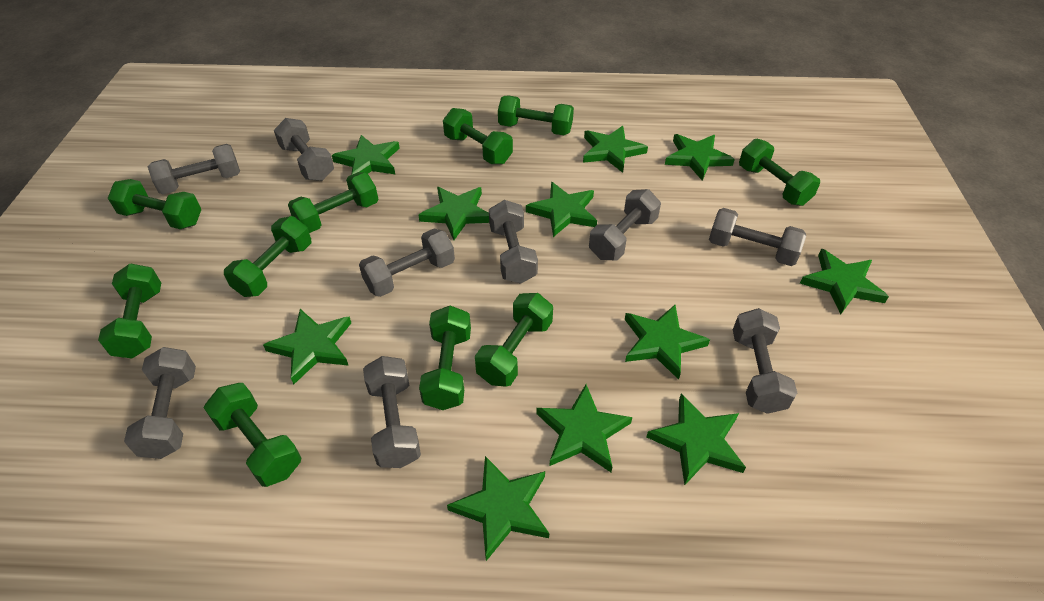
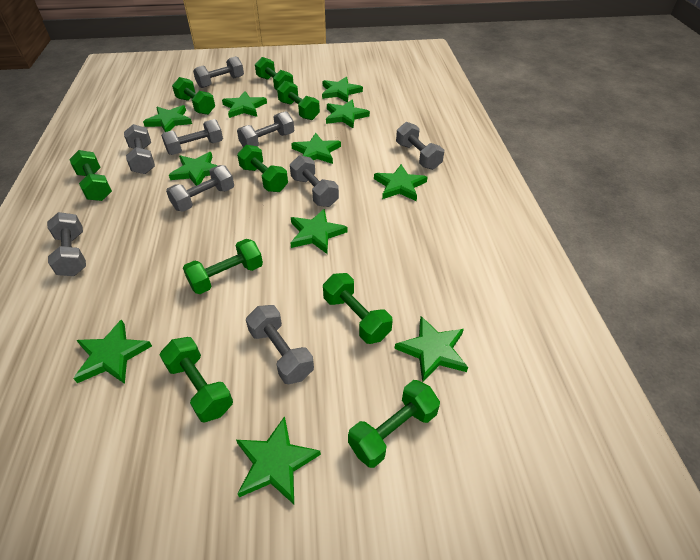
green dumbbell: [98,264,161,358] [108,179,202,229] [204,383,301,487] [224,216,311,297] [288,172,378,233] [419,305,471,410] [443,108,513,164] [475,293,553,387] [498,96,574,135] [739,139,820,206] = 10 -> [69,150,112,201] [160,337,233,422] [172,77,215,115] [183,239,263,294] [237,145,288,192] [255,57,293,90] [277,81,320,120] [323,273,393,344] [348,380,440,468] = 9

